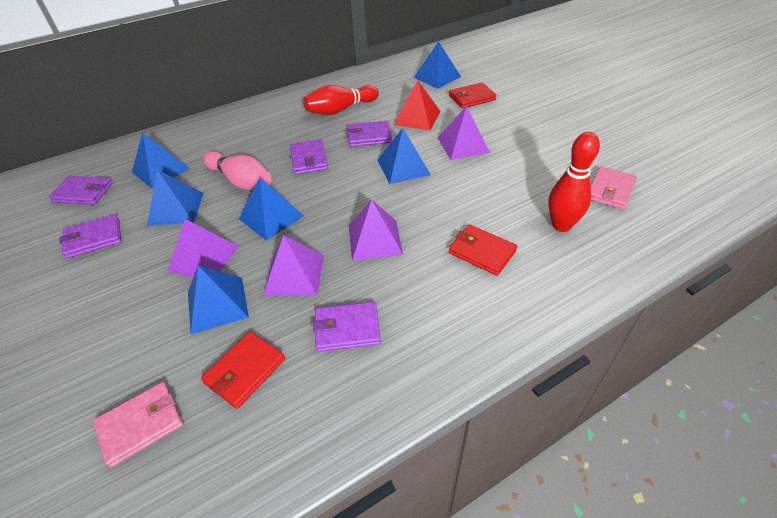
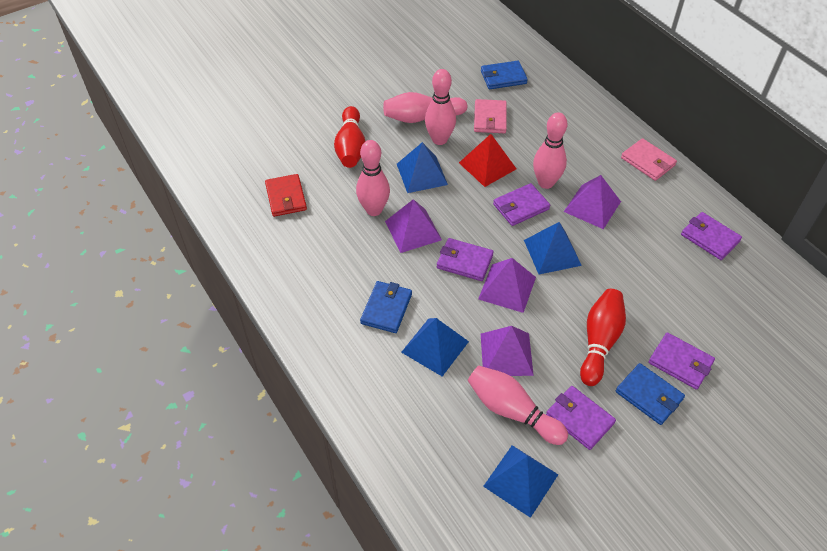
blue pyramid: [132,133,190,189] [147,170,204,226] [188,266,249,334] [239,178,304,241] [378,128,431,184] [414,41,461,89] = 6 -> [397,142,448,193] [401,318,469,376] [483,445,558,518] [524,222,582,274] = 4
blue wallet: none = 0 -> [360,281,412,333] [481,61,528,89] [616,363,685,425] = 3
pink bowling pin: [204,151,272,190] = 1 -> [356,140,390,216] [383,92,467,123] [425,69,456,145] [468,366,568,445] [533,112,568,189] = 5
red wallet: [201,332,285,409] [449,82,497,108] [449,225,517,276] = 3 -> [265,174,307,217] = 1

